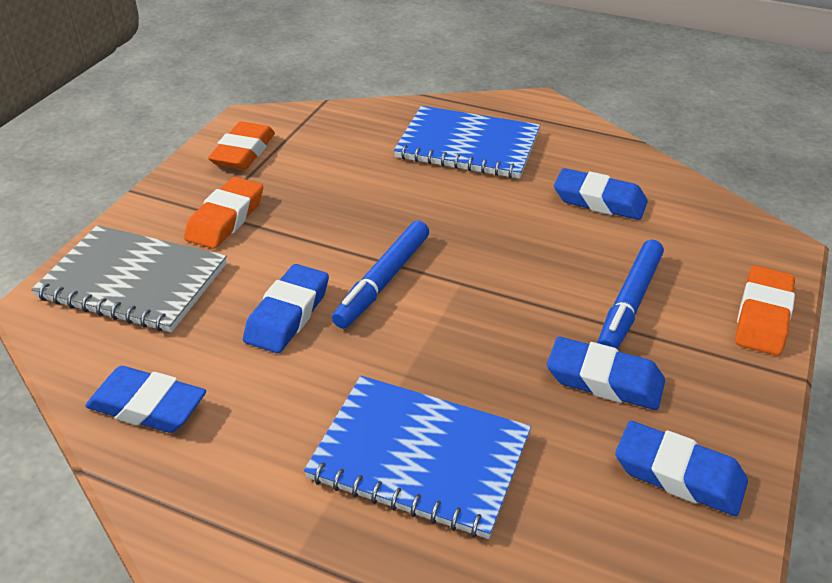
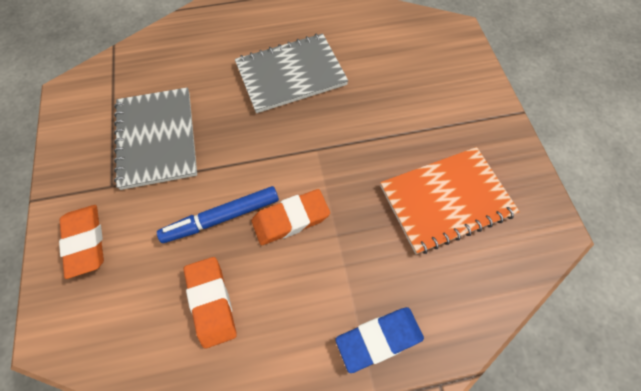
blue eraser: [85,366,206,433] [243,264,329,353] [547,337,665,410] [554,168,648,220] [615,421,748,516] = 5 -> [335,307,424,373] = 1
blue marker: [332,220,429,329] [597,240,664,349] = 2 -> [157,186,279,243] = 1
blue notebook: [304,376,531,539] [394,106,540,179] = 2 -> none = 0
grey notebook: [31,225,227,332] = 1 -> [114,87,197,190] [235,33,348,113] = 2
orange notebook: none = 0 -> [380,147,520,254] = 1

